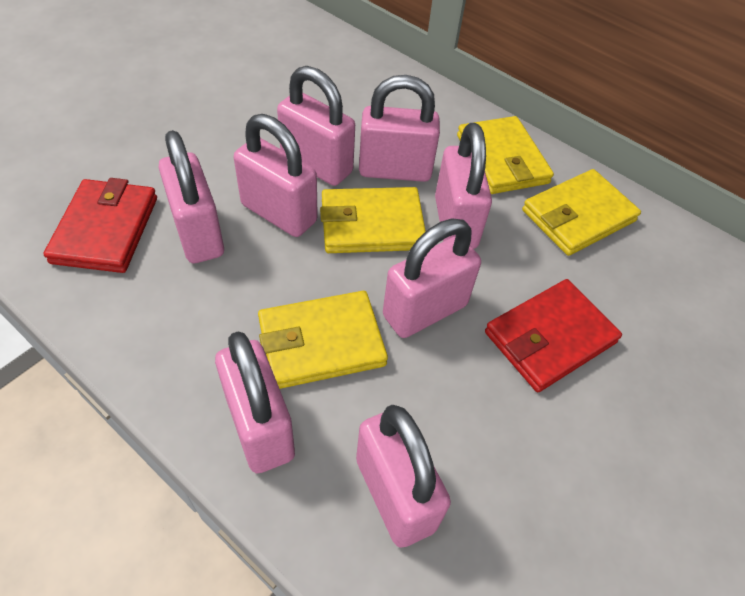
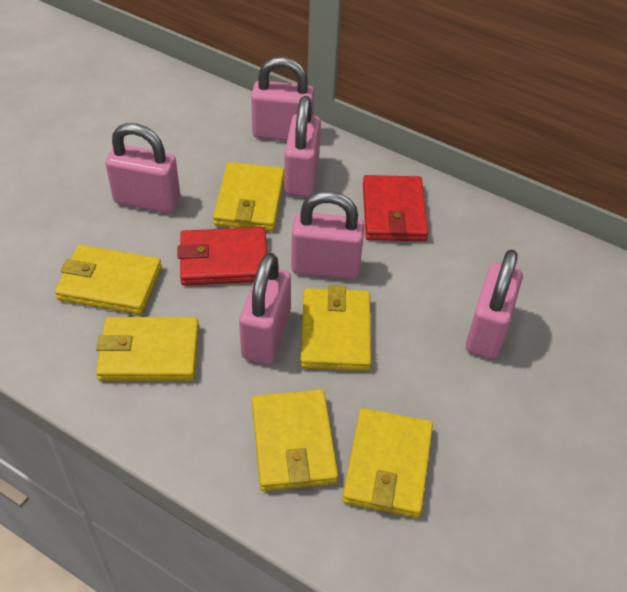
pink padlock: [159,130,224,263] [215,332,295,473] [234,114,318,237] [277,66,355,186] [356,405,451,548] [359,75,440,182] [383,218,481,338] [435,123,492,249] = 8 -> [105,123,180,213] [239,253,291,364] [251,57,314,141] [284,96,321,197] [291,191,365,279] [466,250,523,359] = 6
yellow wallet: [258,291,388,389] [320,187,426,253] [457,116,554,194] [522,169,641,256] = 4 -> [55,245,162,315] [96,317,199,381] [213,162,284,231] [252,390,338,491] [300,285,371,371] [342,408,433,518] = 6

